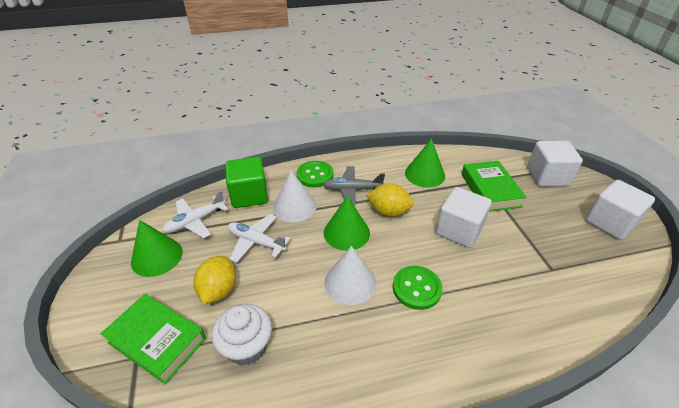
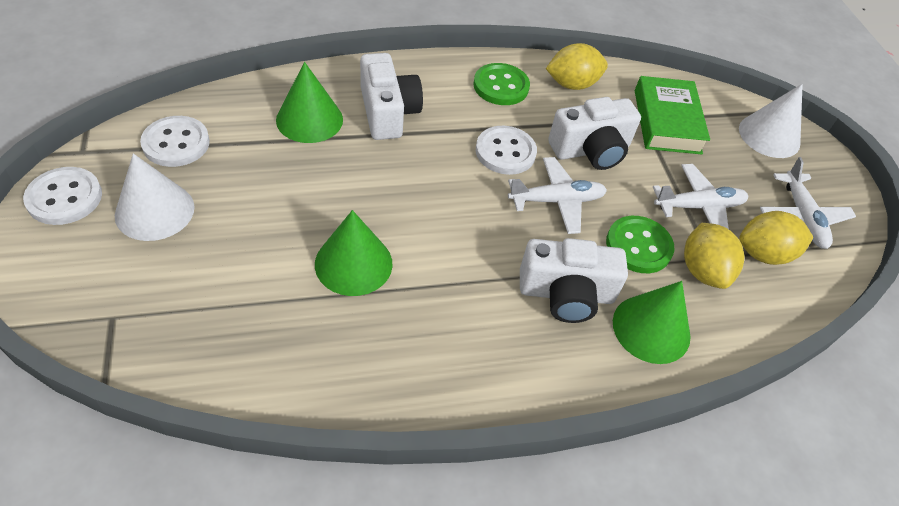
green book: [101,294,206,384] [462,161,527,212] = 2 -> [635,76,710,154] = 1
green cube: [225,157,268,208] = 1 -> none = 0
grey plane: [323,166,385,206] = 1 -> none = 0
white button: none = 0 -> [23,167,102,225] [140,116,210,167] [476,126,537,175] = 3
white camera: none = 0 -> [360,53,423,140] [520,238,628,323] [548,97,641,170] = 3
white cube: [436,187,492,248] [527,141,583,186] [586,180,655,240] = 3 -> none = 0
white cupcake: [212,304,272,366] = 1 -> none = 0
white plane: [162,190,228,238] [228,214,291,263] = 2 -> [508,157,607,234] [653,164,748,229] [760,157,856,249] = 3
yellow lemon: [194,256,236,305] [366,183,414,217] = 2 -> [546,43,608,90] [684,223,744,289] [739,211,813,265] = 3

